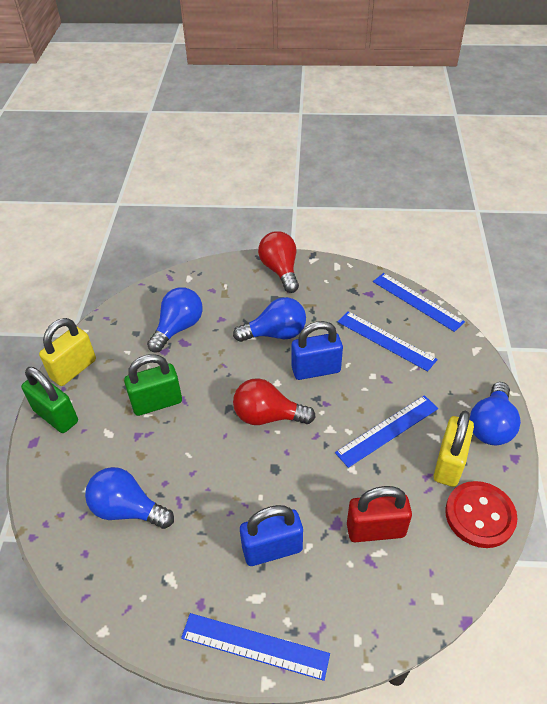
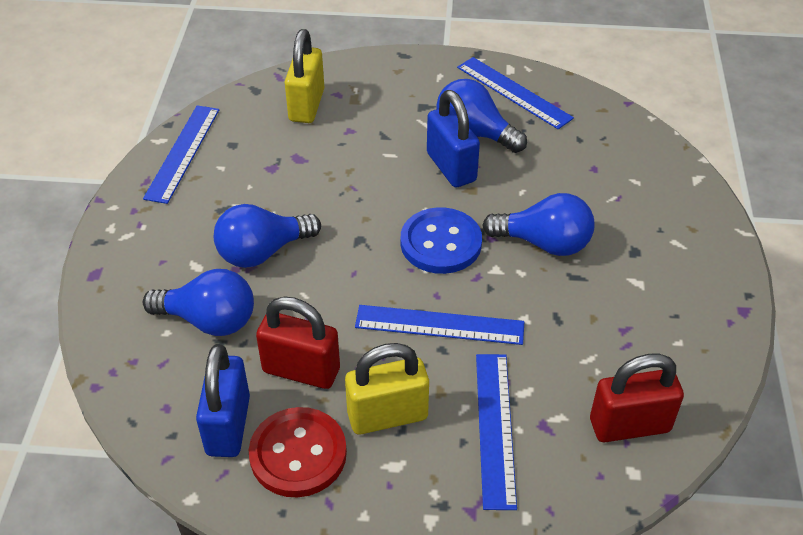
blue button: none = 0 -> [401,207,482,274] = 1
green padlock: [21,367,78,433] [124,354,182,416] = 2 -> none = 0
red light bulb: [233,378,316,425] [258,231,299,293] = 2 -> none = 0
red padlock: [347,486,412,542] = 1 -> [256,297,340,389] [590,353,684,442] = 2

